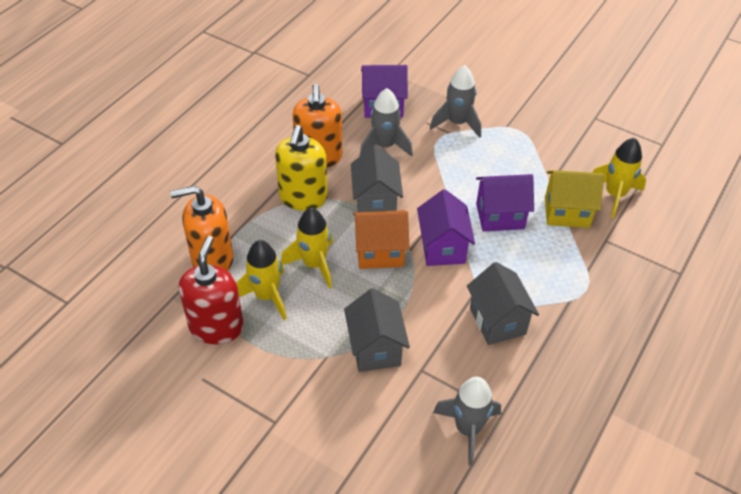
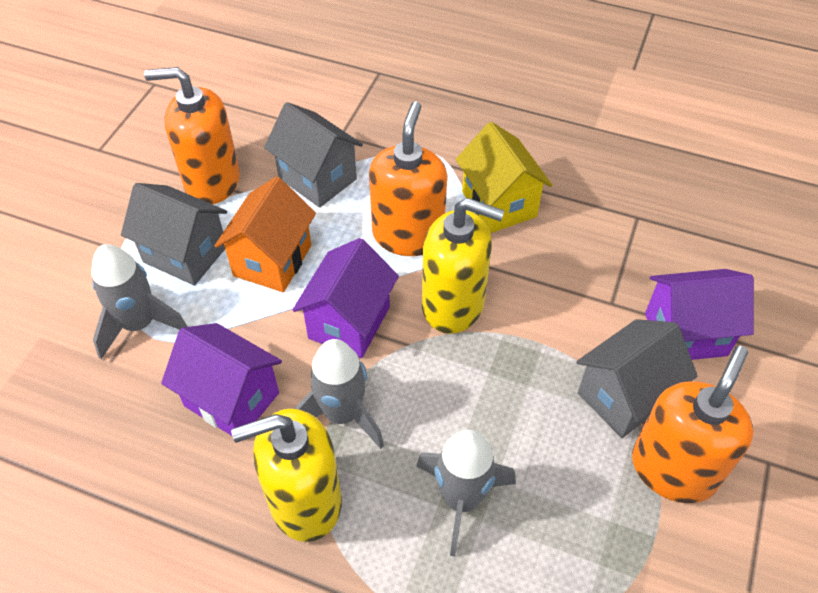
orange soap dispenser: [170,186,233,271] [292,84,342,168] = 2 -> [144,67,240,204] [369,101,447,256] [632,345,754,503] = 3
red soap dispenser: [179,236,244,344] = 1 -> none = 0
yellow rocket: [236,240,287,320] [281,208,333,289] [592,138,646,218] = 3 -> none = 0
yellow soap dispenser: [275,125,328,211] = 1 -> [231,408,342,542] [422,198,505,334] = 2

